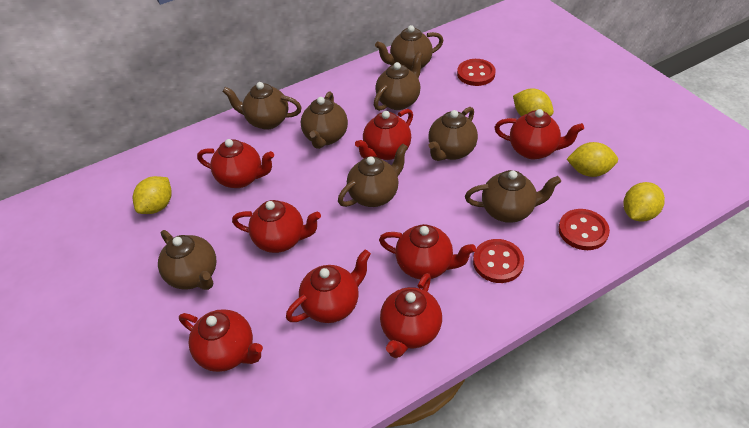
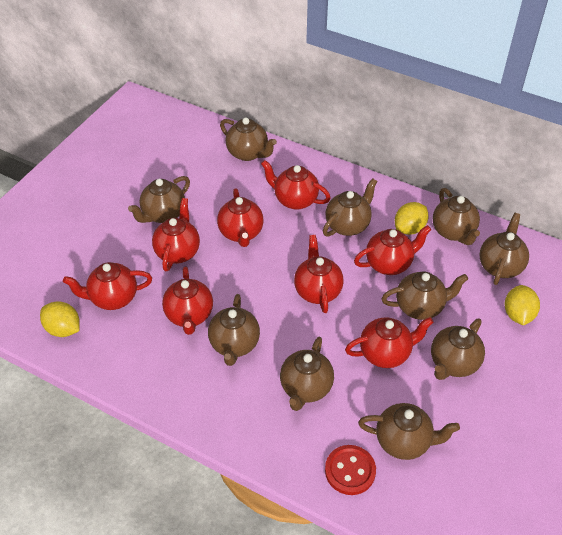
brown teapot: [158,230,216,290] [222,82,302,130] [301,91,348,149] [338,143,408,207] [374,52,423,111] [375,25,444,70] [428,107,478,161] [465,170,561,223] = 8 -> [128,176,190,223] [208,294,260,366] [220,118,277,161] [280,337,334,411] [323,178,377,237] [358,403,460,460] [381,272,468,320] [431,318,485,380] [433,188,480,245] [479,213,529,285] = 10
red button: [457,59,496,86] [473,239,524,283] [558,209,610,250] = 3 -> [325,445,376,495] = 1
yellow lemon: [133,176,172,214] [513,89,554,116] [567,142,618,177] [623,182,665,222] = 4 -> [40,301,80,337] [395,202,429,235] [505,285,540,325] = 3

